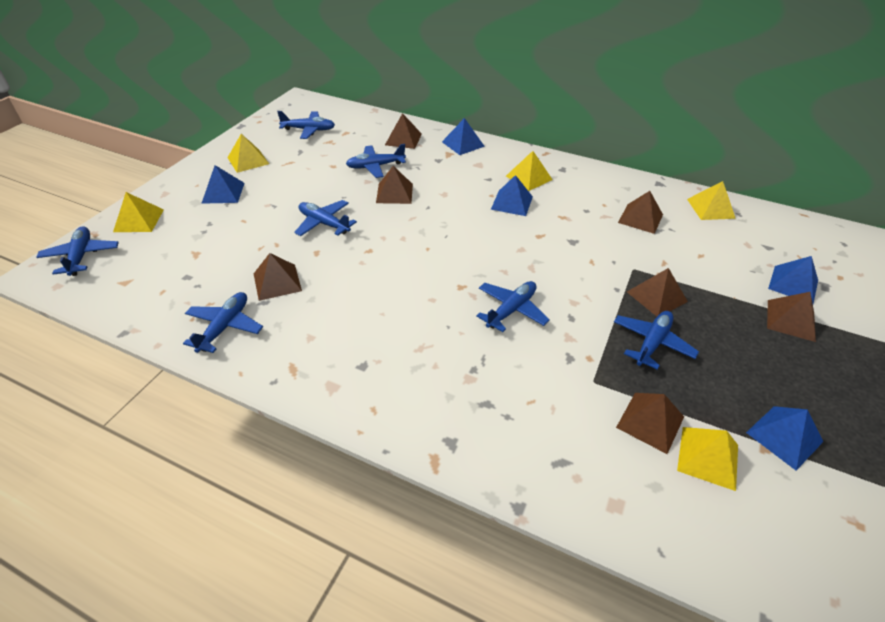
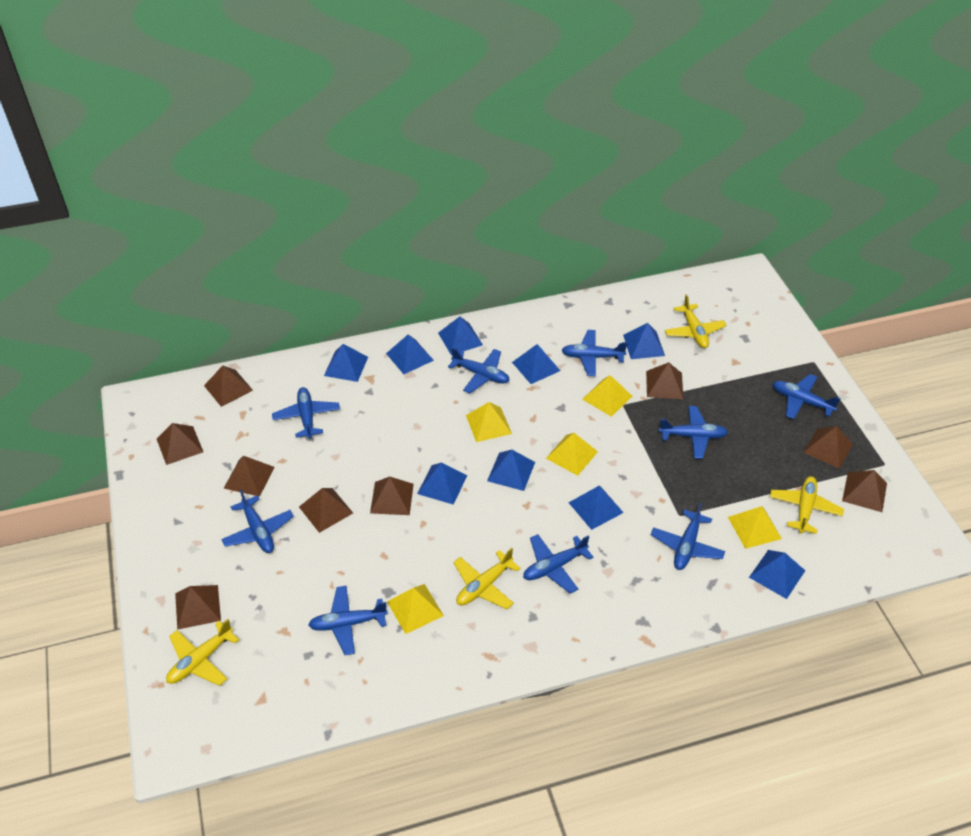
blue plane: [36,226,119,276] [183,292,263,353] [277,111,335,139] [294,200,357,236] [346,144,406,178] [476,281,550,332] [614,311,699,370] = 7 -> [221,490,294,553] [272,387,340,439] [308,586,388,655] [448,348,510,393] [523,534,594,594] [561,330,628,376] [651,502,725,570] [659,406,728,459] [773,374,840,419] = 9
blue pyramid: [201,165,245,204] [442,118,485,155] [491,175,533,216] [746,406,824,471] [768,256,818,304] = 5 -> [324,344,368,382] [386,334,434,374] [417,463,467,505] [438,316,483,355] [487,450,535,491] [512,344,560,384] [569,486,624,530] [623,323,665,359] [749,550,805,599] = 9
brown pyramid: [254,253,302,301] [376,166,413,204] [385,113,422,149] [616,393,684,454] [618,191,663,234] [627,268,688,316] [767,292,816,342] = 7 -> [157,423,203,465] [175,585,221,630] [204,365,253,407] [224,456,275,497] [299,488,353,533] [370,477,414,515] [646,362,683,399] [803,426,853,469] [842,470,887,512] = 9
yellow plane: none = 0 -> [166,619,239,686] [453,548,521,609] [665,294,727,348] [770,476,844,534] = 4

